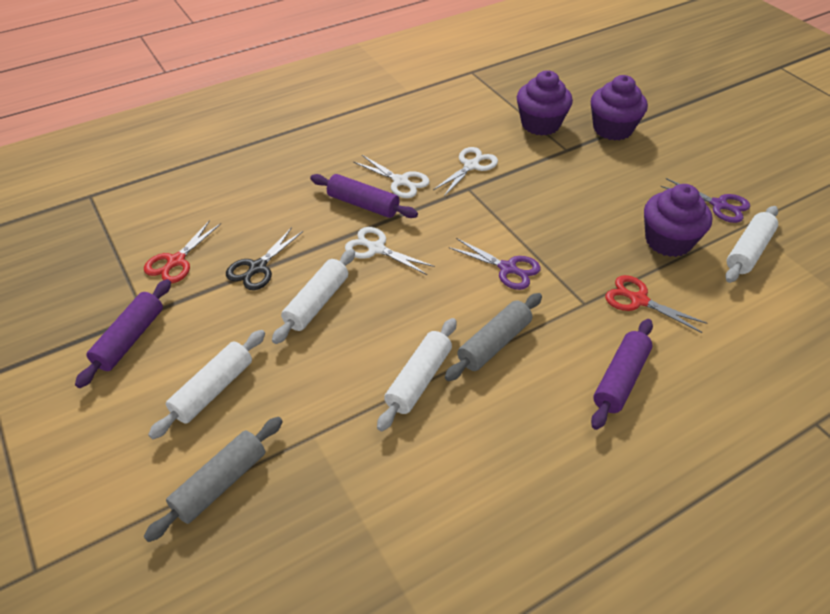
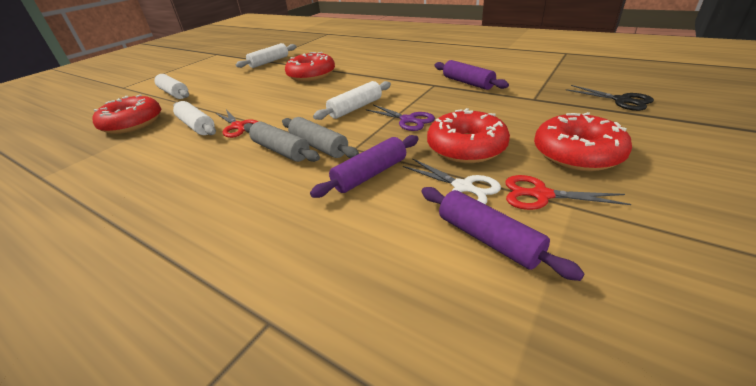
purple cupcake: [517,70,573,136] [591,75,648,141] [644,184,712,257] = 3 -> none = 0
purple scissors: [449,238,541,290] [660,178,750,223] = 2 -> [365,105,435,131] = 1
red donut: none = 0 -> [92,94,161,134] [285,52,335,82] [427,108,510,163] [534,112,632,171] = 4
white scissors: [345,227,435,275] [353,155,430,198] [433,147,498,196] = 3 -> [403,158,501,204] = 1

